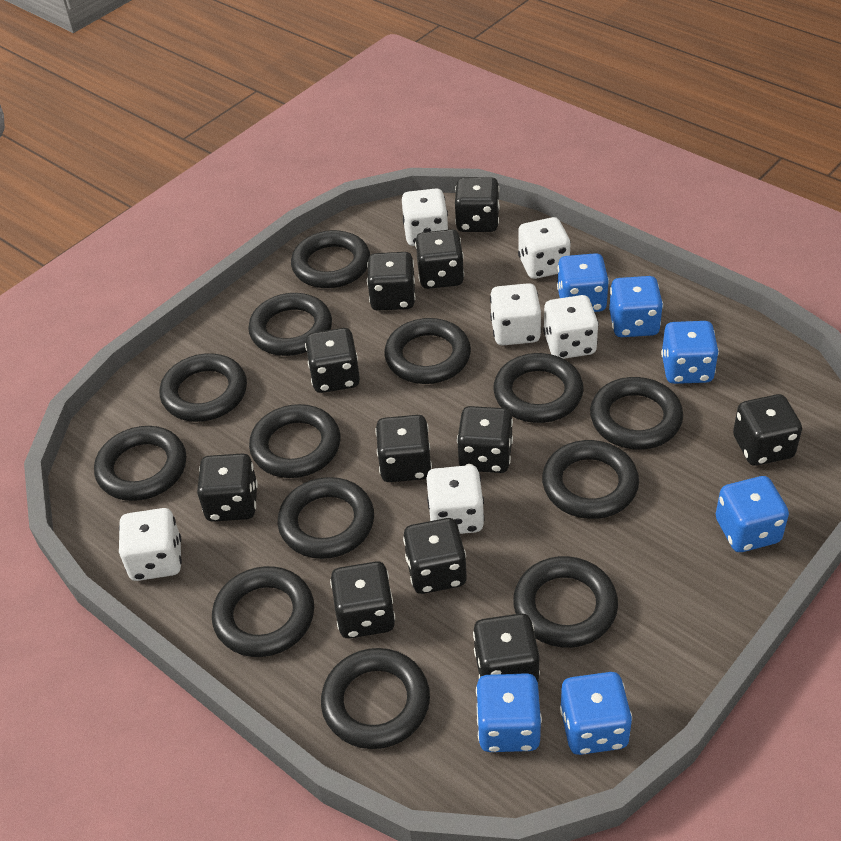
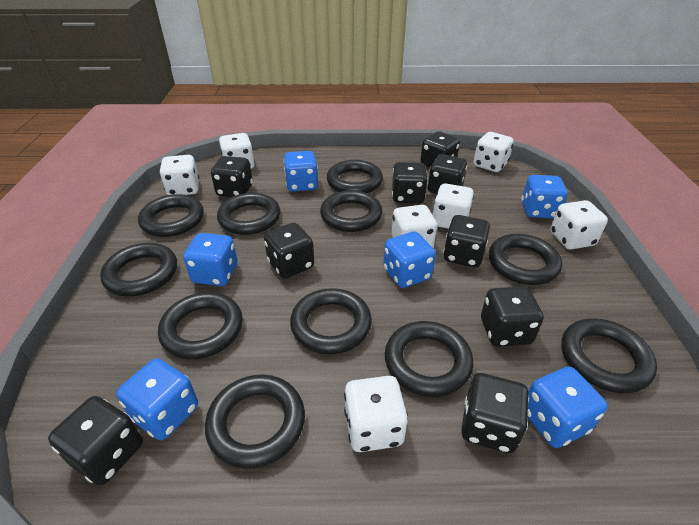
black dice: [197,453,258,522] [305,328,360,393] [330,561,395,639] [367,252,416,311] [375,415,432,482] [403,518,467,594] [415,229,464,289] [455,177,500,232] [457,406,513,473] [473,613,540,682] [733,394,802,466] = 11 -> [48,396,143,485] [211,156,253,197] [264,223,314,278] [392,162,428,204] [420,131,460,168] [428,154,467,194] [443,215,490,267] [461,373,529,453] [481,286,544,347] = 9
black ring: [94,426,186,501] [160,353,247,422] [212,566,314,657] [248,293,332,356] [249,404,340,478] [278,477,374,559] [291,230,370,288] [321,648,430,749] [384,318,471,384] [493,353,584,423] [513,556,618,648] [542,440,639,519] [590,377,683,449] = 13 -> [100,243,177,296] [138,194,204,237] [158,292,243,359] [205,374,305,469] [217,193,281,235] [290,288,372,354] [320,190,382,232] [327,160,383,193] [385,321,473,397] [489,234,562,285] [561,318,657,393] = 11
white dice: [119,508,182,581] [402,188,449,246] [426,465,485,534] [490,283,541,345] [518,217,571,279] [543,295,599,359] = 6 -> [160,155,199,195] [219,133,255,169] [344,376,408,452] [392,205,437,247] [432,183,474,229] [473,132,514,172] [550,200,608,249] = 7

